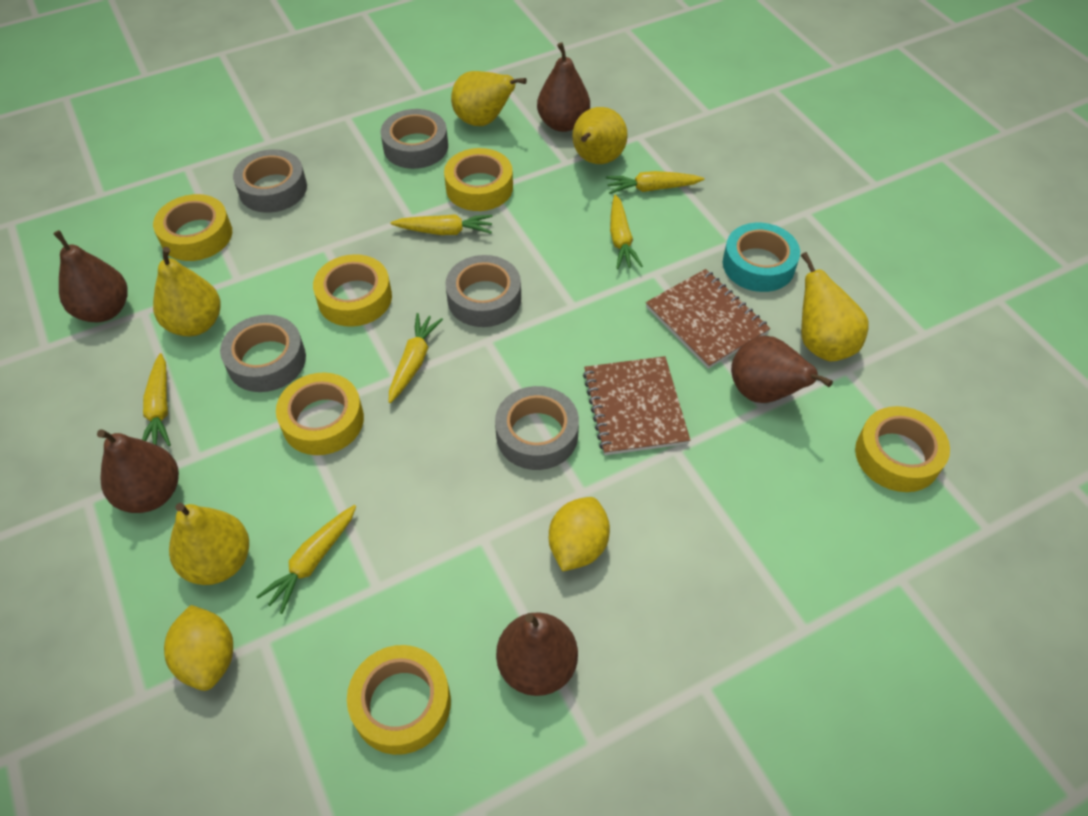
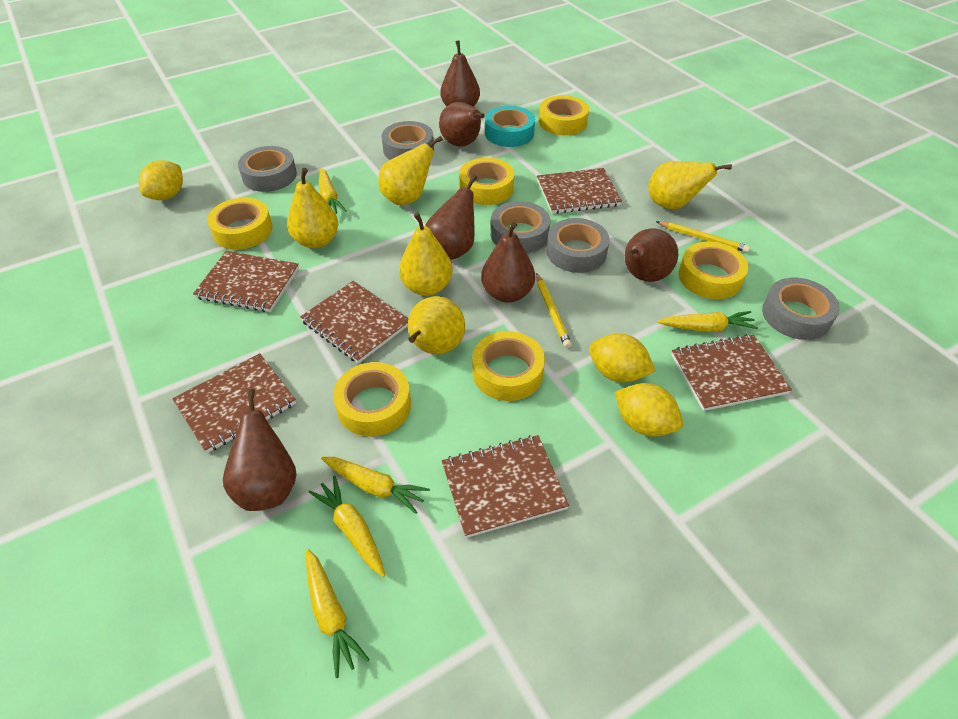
brown notebook: [583,356,690,455] [646,269,770,369] = 2 -> [172,353,296,453] [193,251,299,312] [300,281,409,364] [442,435,569,538] [537,168,622,214] [671,334,792,411] = 6
brown pear: [53,230,128,322] [97,429,179,513] [496,612,578,696] [537,42,590,132] [731,336,833,403] = 5 -> [223,389,297,511] [425,175,477,260] [439,102,484,147] [440,40,480,107] [481,222,535,303] [625,229,678,282] = 6
yellow carrot: [142,353,171,446] [256,505,356,614] [389,313,443,403] [390,214,493,235] [606,171,705,194] [610,195,643,269] = 6 -> [306,549,370,678] [309,476,385,577] [319,168,347,214] [321,457,430,514] [657,311,758,332] = 5
yellow lemon: [164,605,233,691] [549,497,610,571] = 2 -> [139,160,183,200] [589,334,656,382] [615,383,683,437] = 3
yellow pencil: none = 0 -> [536,273,572,348] [656,221,750,253] = 2

